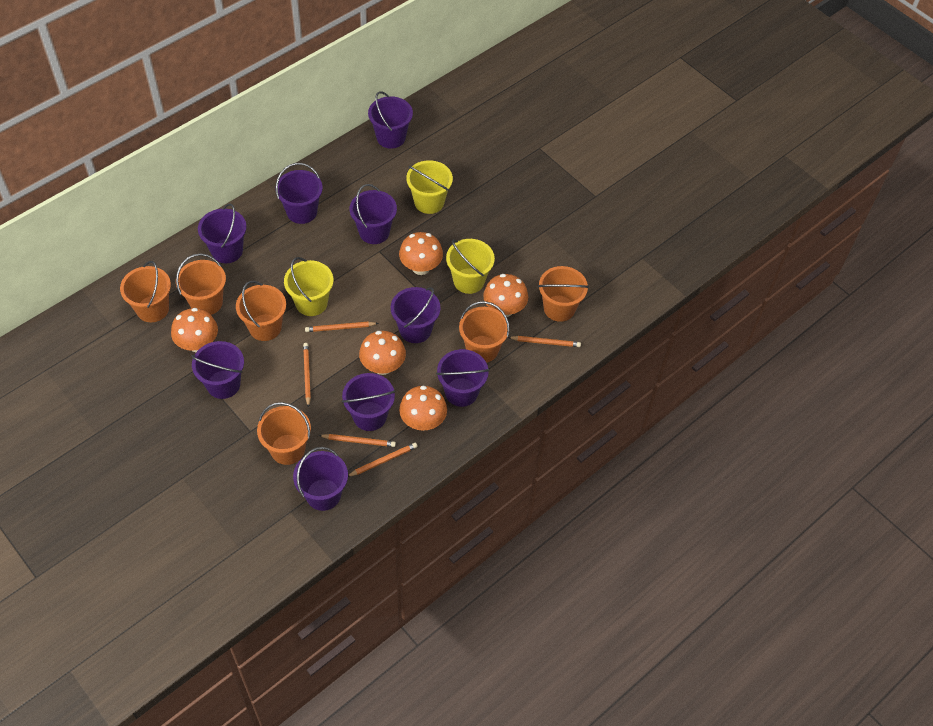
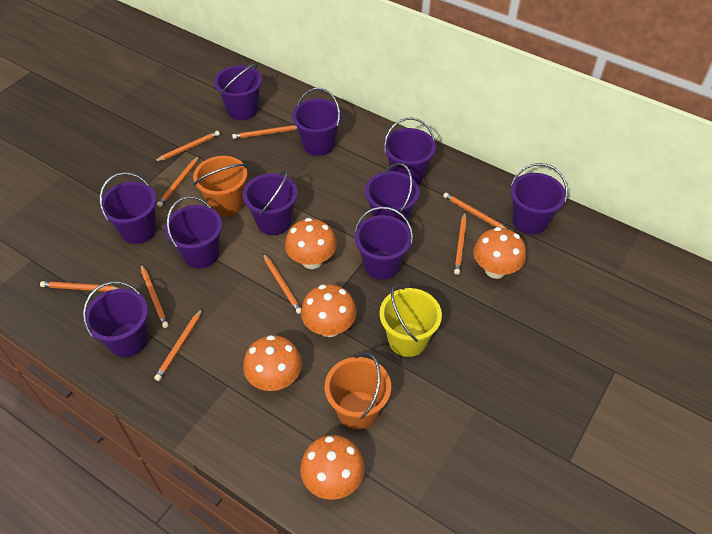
orange bucket: [120,261,171,322] [176,253,226,315] [236,281,286,341] [257,402,311,465] [459,301,510,363] [538,266,589,322] = 6 -> [193,156,247,217] [325,352,391,430] = 2
orange pencil: [303,343,311,408] [305,322,379,332] [318,434,396,447] [348,443,418,477] [508,336,581,347] = 5 -> [40,281,122,292] [141,264,169,328] [154,131,220,162] [154,308,203,381] [157,156,199,207] [232,125,297,139] [263,253,301,314] [443,193,507,229] [454,212,467,275] = 9
purple bucket: [191,341,244,399] [198,204,246,263] [275,163,323,224] [293,447,348,511] [342,373,395,431] [350,184,397,244] [368,91,413,149] [391,287,441,343] [436,349,489,407] = 9 -> [83,281,148,357] [99,172,157,244] [165,196,222,269] [214,64,262,120] [243,170,298,235] [292,88,342,156] [354,207,413,280] [365,163,419,225] [384,118,436,185] [511,163,568,235] = 10
yellow bucket: [284,257,333,316] [406,160,453,214] [446,239,495,294] = 3 -> [379,285,442,357] = 1

